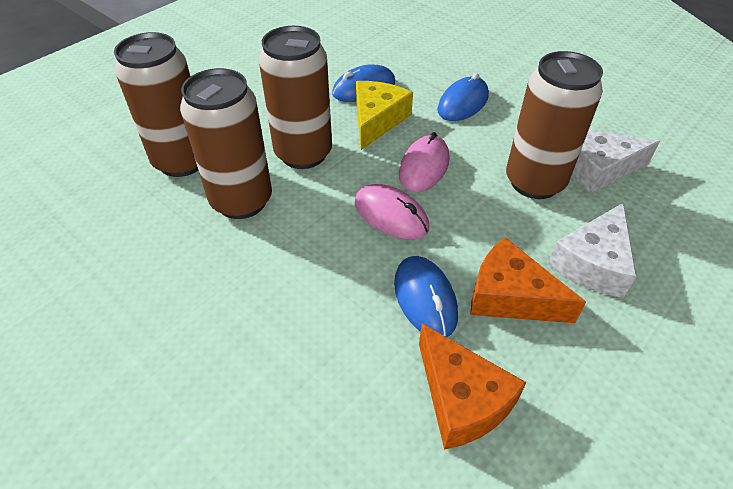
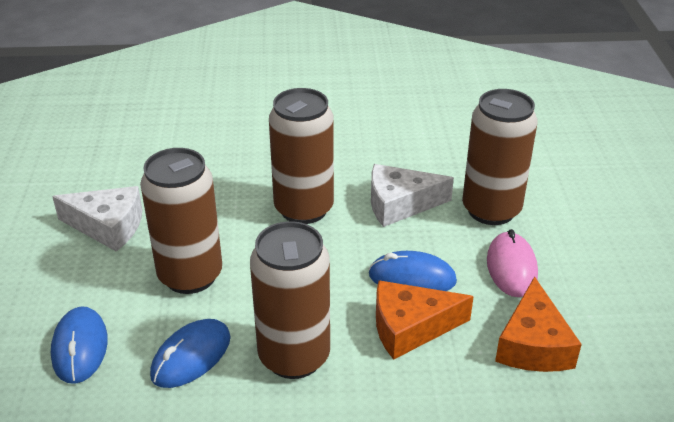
pink mouse: [354,184,429,239] [399,132,449,192] = 2 -> [487,229,538,297] = 1
yellow cheese: [356,81,413,150] = 1 -> none = 0

